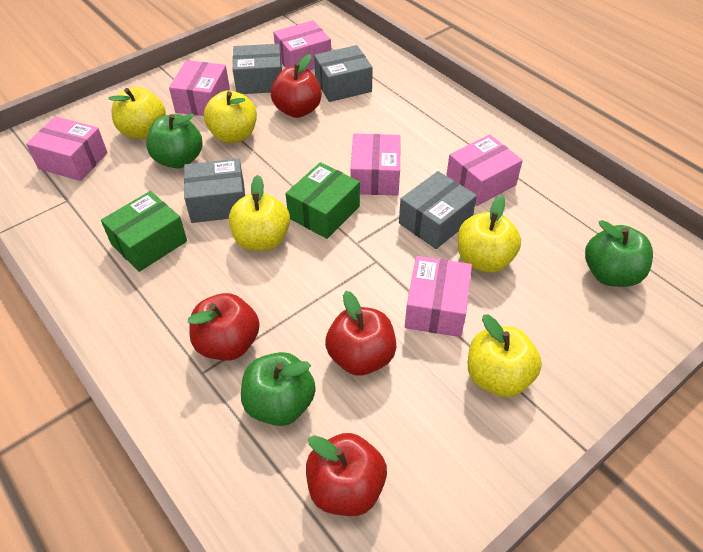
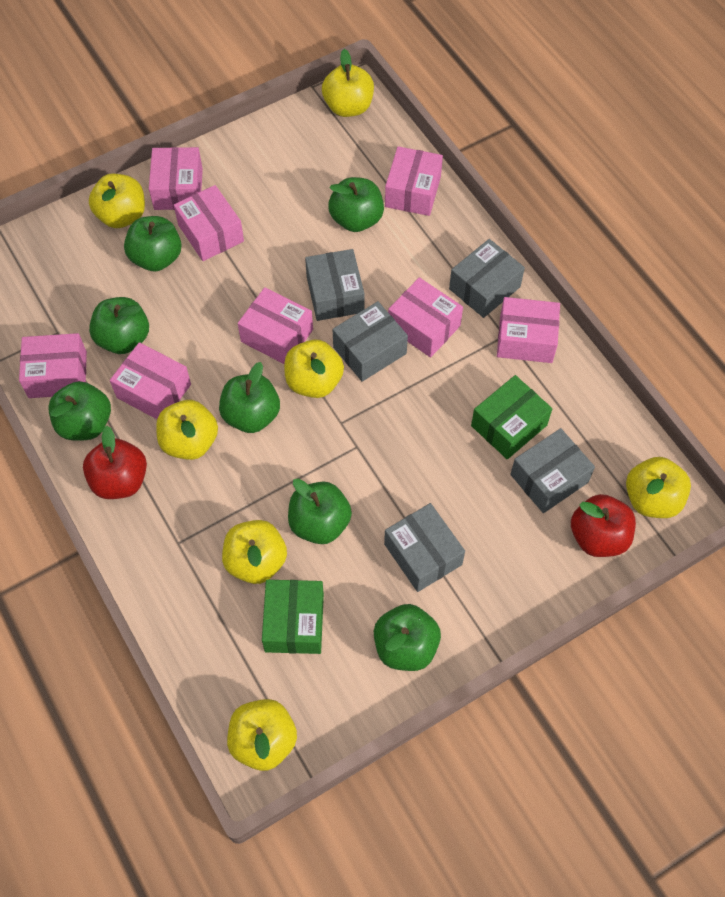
green apple: [146,113,203,168] [241,352,316,426] [585,220,653,287] = 3 -> [48,381,111,441] [89,297,149,354] [124,216,182,271] [219,362,280,433] [288,479,352,544] [328,177,384,232] [374,604,441,671] = 7
grey box: [184,159,245,223] [233,44,282,94] [314,45,373,102] [399,171,477,249] = 4 -> [305,249,364,321] [332,301,408,382] [384,503,465,592] [449,239,525,318] [510,428,595,513] = 5
pink box: [26,116,108,181] [169,60,230,116] [273,20,331,70] [350,134,401,196] [405,256,472,337] [446,135,523,206] = 6 -> [19,333,87,398] [110,342,191,419] [149,147,203,210] [174,185,244,261] [238,287,313,364] [385,146,443,216] [388,277,463,358] [497,297,560,363] = 8
red apple: [188,293,260,361] [271,54,322,118] [306,433,387,516] [325,291,396,376] = 4 -> [83,426,147,499] [571,494,636,557] = 2
yellow apple: [108,87,166,139] [204,91,257,143] [229,175,290,251] [458,195,521,273] [468,314,542,398] = 5 -> [89,174,145,228] [156,400,218,460] [222,520,287,584] [227,699,297,771] [284,340,344,398] [322,49,374,117] [626,457,691,518] = 7

